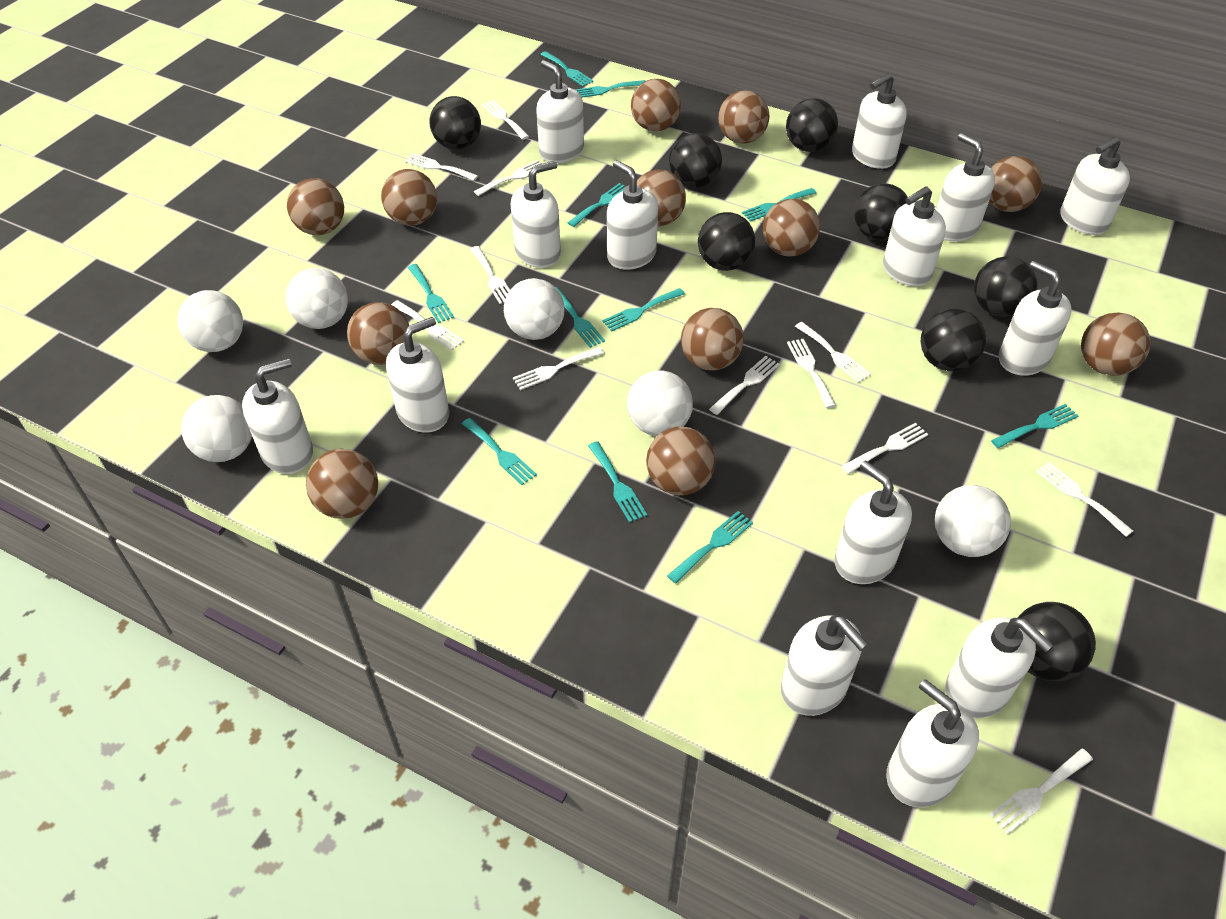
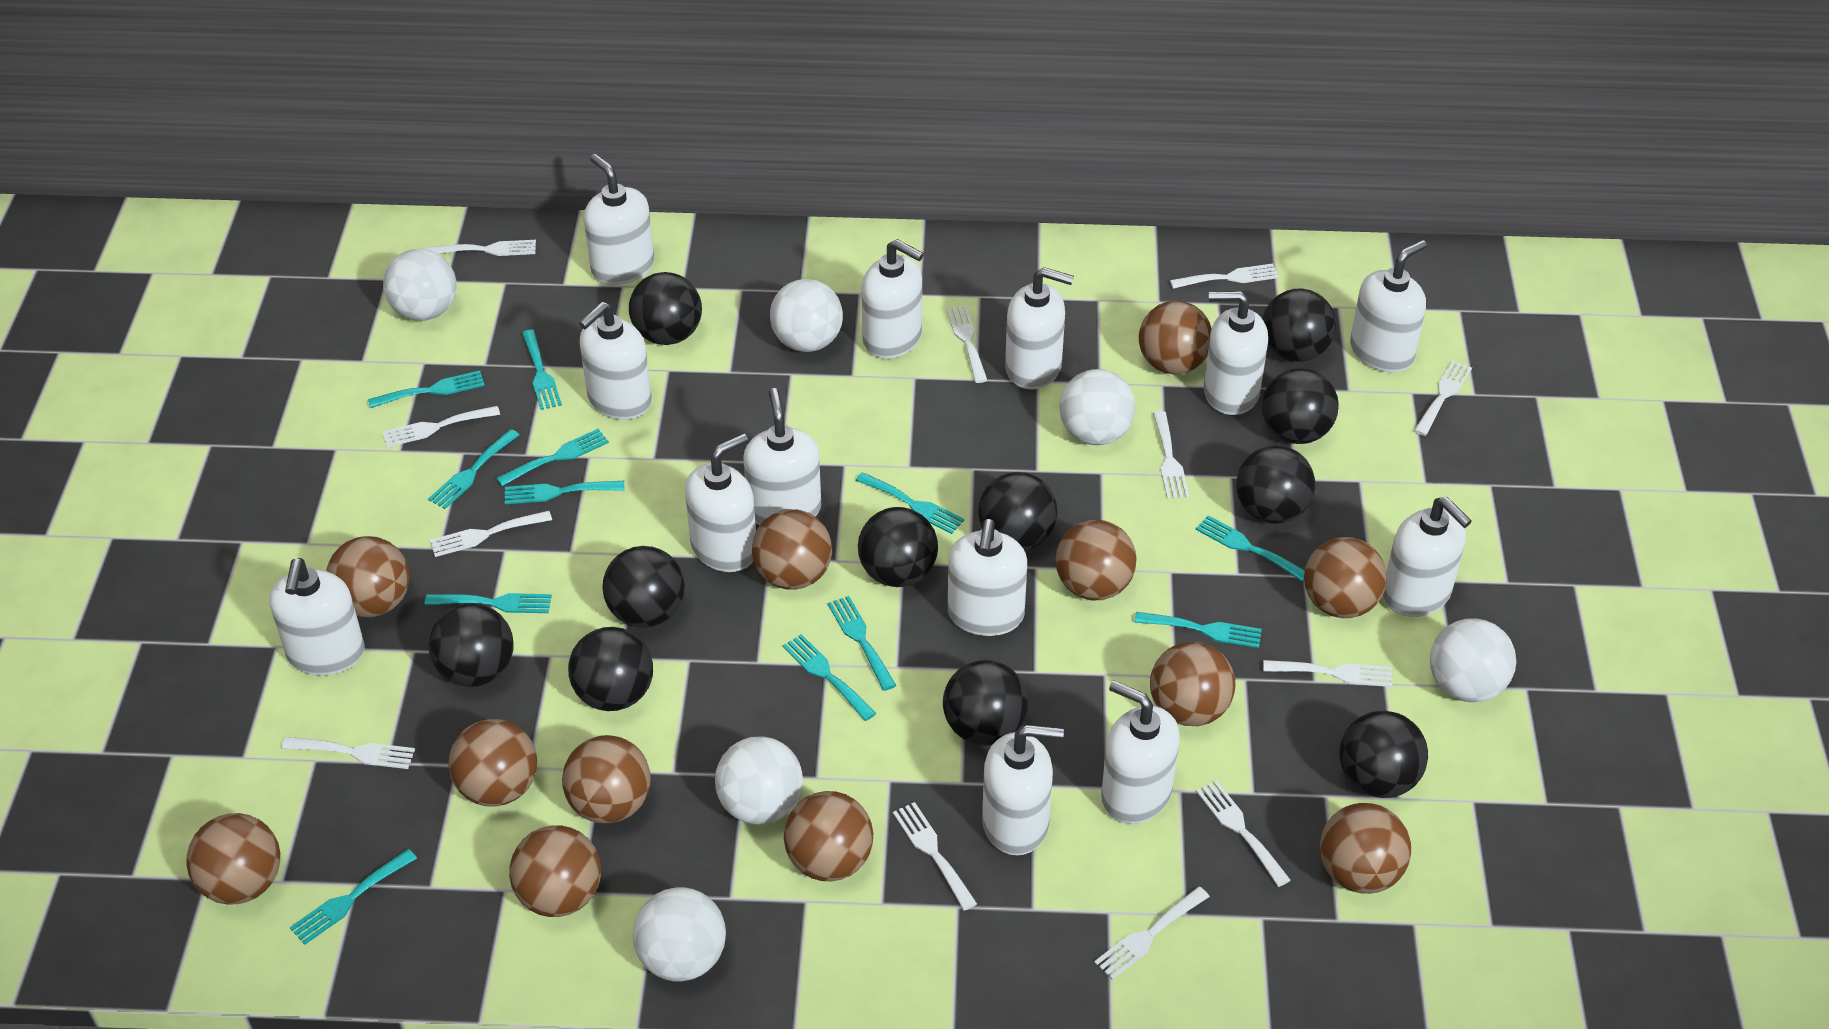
black ball: [430,96,481,150] [669,133,722,188] [698,212,755,271] [786,98,838,152] [854,183,908,241] [921,308,986,371] [974,256,1038,317] [1018,602,1096,681] = 8 -> [428,603,514,687] [568,627,653,711] [602,546,685,628] [629,272,702,345] [858,507,938,587] [943,660,1028,746] [978,472,1058,551] [1236,445,1315,524] [1262,289,1336,362] [1262,368,1339,444] [1339,711,1428,798] = 11
turquoise fork: [408,264,454,323] [462,418,537,485] [540,51,593,86] [556,287,605,348] [568,183,625,227] [576,80,646,98] [588,441,647,523] [602,288,685,331] [667,511,753,584] [742,188,816,222] [991,404,1078,448] = 11 -> [290,849,417,945] [368,371,485,408] [425,593,552,613] [428,429,519,509] [496,429,609,486] [505,481,624,504] [522,330,562,410] [783,634,876,721] [828,596,896,691] [856,472,964,534] [1134,612,1262,648] [1196,515,1305,582] = 12
white soap dispenser: [242,358,313,474] [386,317,449,433] [511,161,561,268] [536,60,584,163] [607,160,658,270] [781,615,868,716] [834,460,912,584] [852,73,907,169] [883,186,946,286] [886,679,979,807] [936,133,995,241] [945,617,1053,718] [999,261,1072,376] [1060,136,1130,235] = 14 -> [269,558,365,676] [579,302,652,420] [584,154,654,285] [685,433,756,572] [744,388,821,525] [861,239,924,359] [948,519,1027,636] [982,725,1064,855] [1005,267,1074,390] [1101,680,1180,824] [1204,291,1268,415] [1350,240,1427,372] [1383,497,1472,617] = 13

